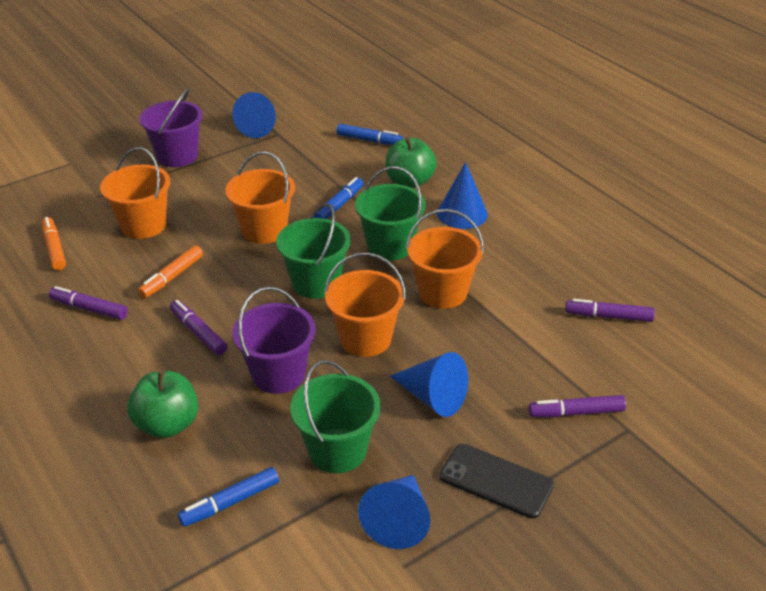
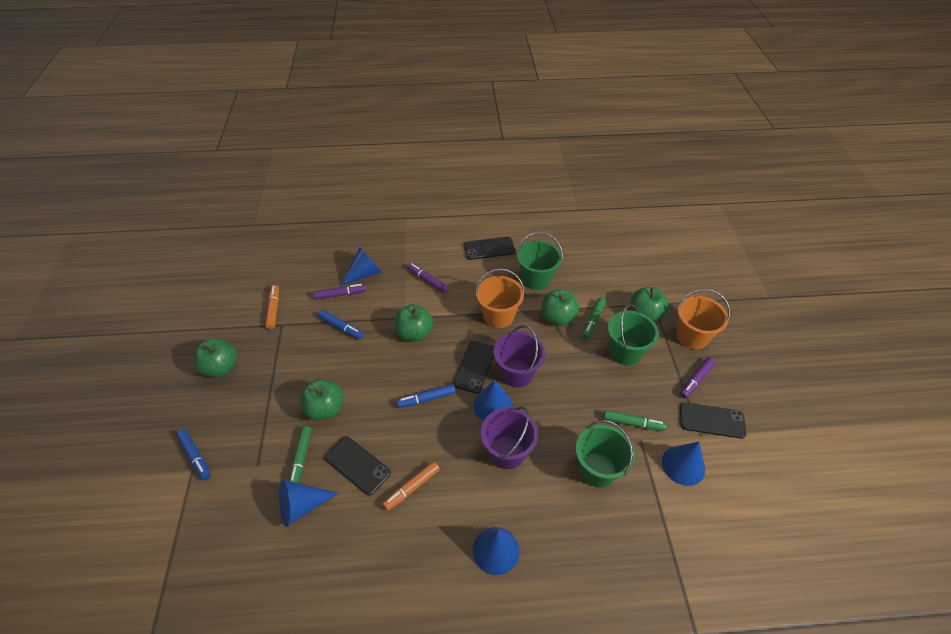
black phone: [440,444,554,519] = 1 -> [324,436,391,495] [453,341,494,394] [464,237,515,260] [680,402,746,439] = 4
blue cone: [232,92,276,138] [358,475,430,549] [390,352,468,417] [437,162,488,229] = 4 -> [279,480,339,527] [340,247,382,286] [473,527,520,575] [474,380,513,421] [662,442,705,486] = 5
green apple: [127,371,198,438] [385,137,437,188] = 2 -> [194,338,238,377] [300,379,344,420] [395,304,433,341] [542,289,579,326] [630,287,669,322] = 5
green marker: none = 0 -> [289,426,312,483] [582,297,606,339] [603,410,666,431] = 3
orange bucket: [100,147,170,239] [225,151,295,244] [324,253,406,357] [406,209,484,309] = 4 -> [475,268,525,328] [676,289,730,349] = 2
purple marker: [49,286,128,320] [170,300,228,355] [528,395,626,417] [565,299,655,322] = 4 -> [313,284,366,300] [407,263,448,293] [680,357,716,398] = 3

